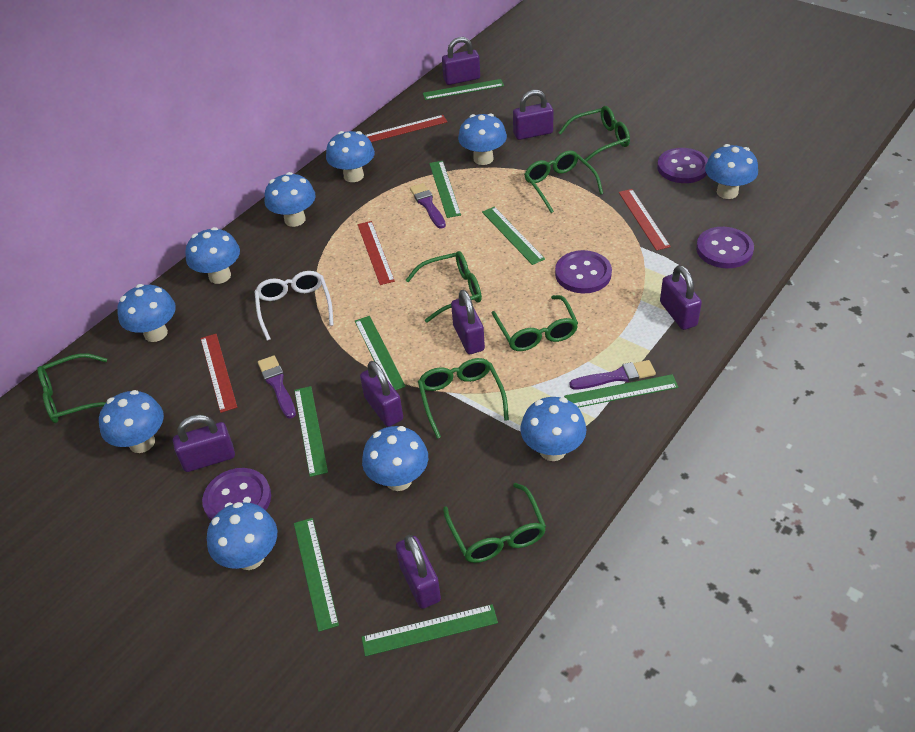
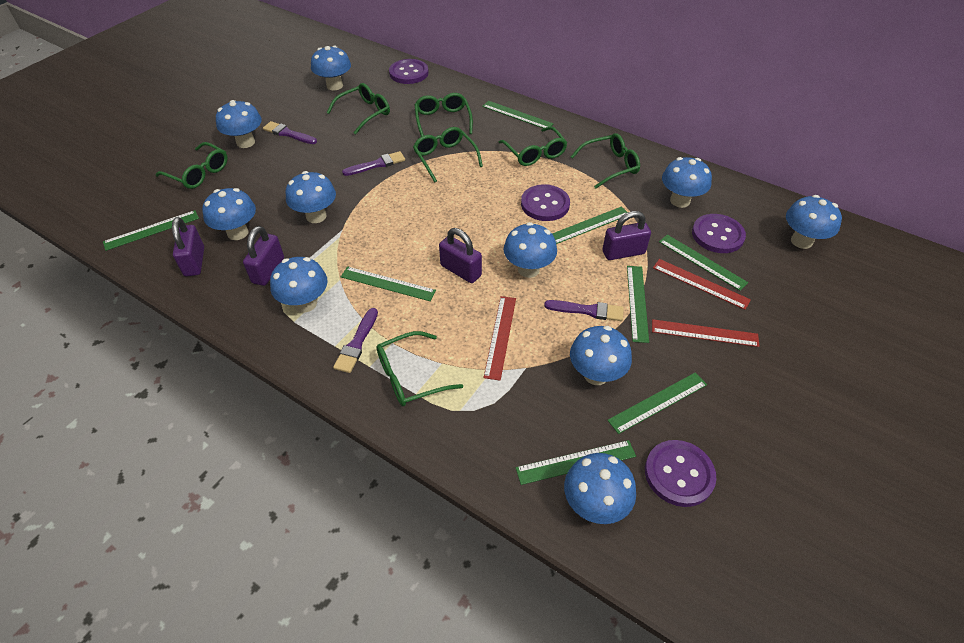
purple brush: [258,355,296,419] [410,183,446,229] [569,360,656,390] = 3 -> [263,121,317,144] [333,308,378,373] [342,151,405,176] [544,300,624,321] = 4
purple padlock: [173,415,235,472] [360,361,403,427] [396,535,441,609] [442,37,480,85] [451,290,485,354] [513,90,554,140] [660,265,702,330] = 7 -> [172,217,204,276] [243,226,284,286] [439,228,482,283] [603,211,651,260] = 4
red ruler: [200,334,237,413] [358,221,395,285] [365,115,448,142] [619,189,671,251] = 4 -> [484,296,516,381] [652,319,760,347] [653,259,751,310] = 3
white glasses: [254,271,333,341] = 1 -> none = 0

